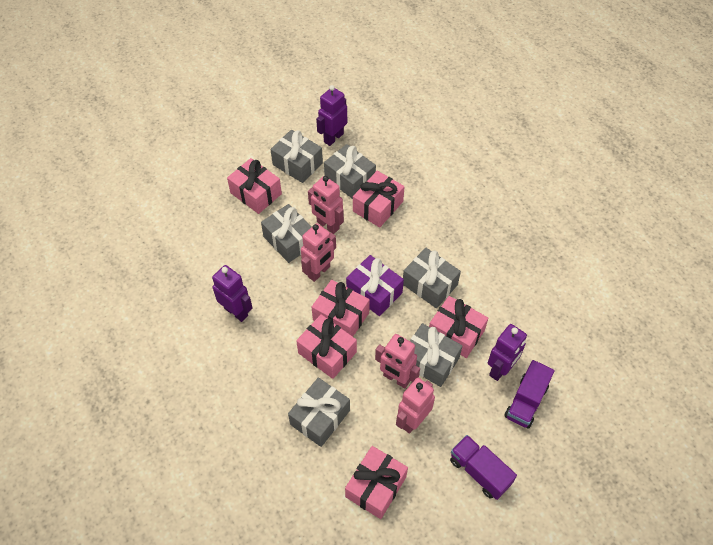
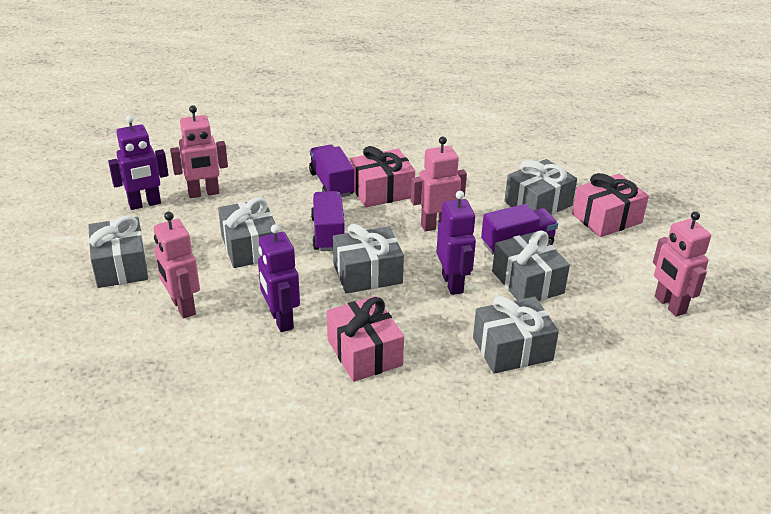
pink gift: [227,158,282,214] [296,314,357,379] [312,280,370,337] [345,446,408,519] [353,171,405,228] [429,296,488,358] = 6 -> [327,296,404,382] [350,146,415,208] [572,173,649,237] = 3
purple gift: [346,255,404,316] = 1 -> none = 0
purple truck: [450,435,517,500] [504,360,555,429] = 2 -> [309,145,354,197] [311,191,345,251] [481,204,558,254] = 3

